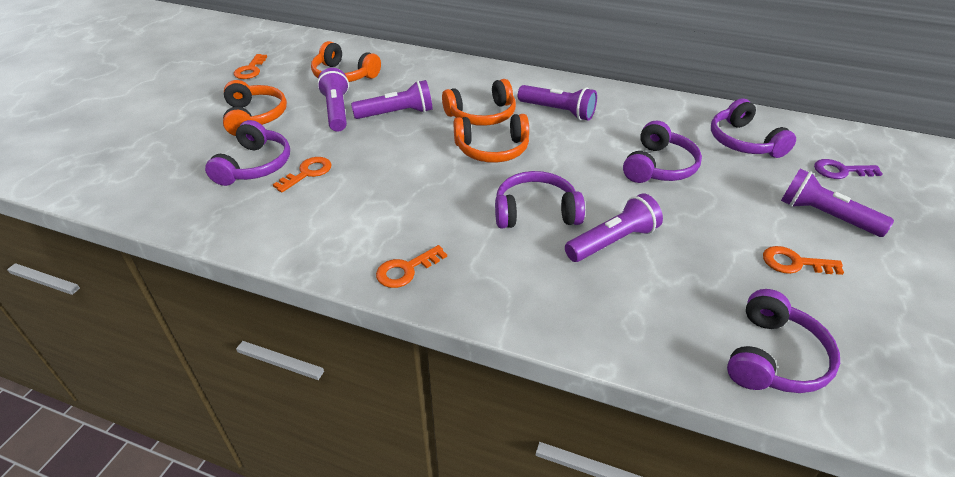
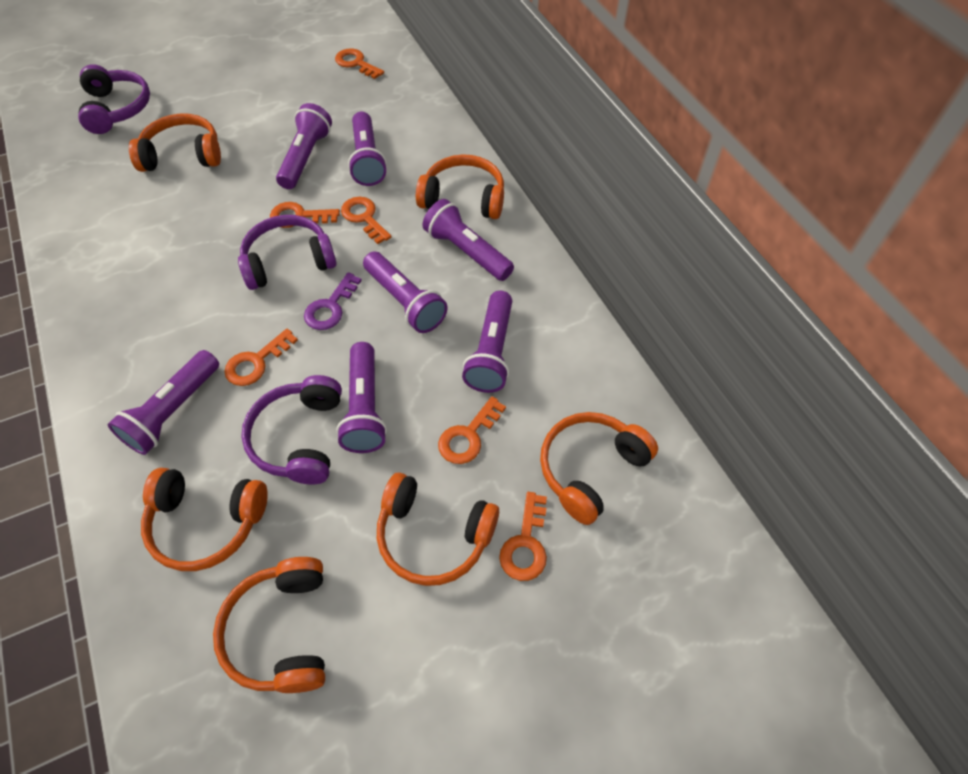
orange headphones: [223,80,287,136] [311,41,381,82] [442,79,516,126] [454,114,529,163] = 4 -> [129,114,221,172] [141,468,268,571] [213,557,325,693] [377,473,499,586] [416,154,504,219] [540,412,658,525] = 6
orange key: [234,54,267,79] [273,157,332,192] [376,245,447,288] [763,246,844,275] = 4 -> [224,329,298,386] [270,202,340,228] [335,48,384,79] [341,197,391,244] [438,396,506,464] [499,492,547,581] = 6
purple flashlight: [317,68,349,132] [351,80,433,119] [518,85,597,121] [565,193,663,262] [781,169,894,237] = 5 -> [108,350,219,455] [276,103,332,189] [336,342,387,453] [348,111,387,186] [363,252,447,333] [423,199,514,281] [462,291,512,393] = 7
purple headphones: [205,120,290,186] [495,171,585,228] [623,120,702,183] [711,98,796,158] [727,289,840,393] = 5 -> [78,64,150,134] [238,215,337,290] [241,375,342,484] = 3

